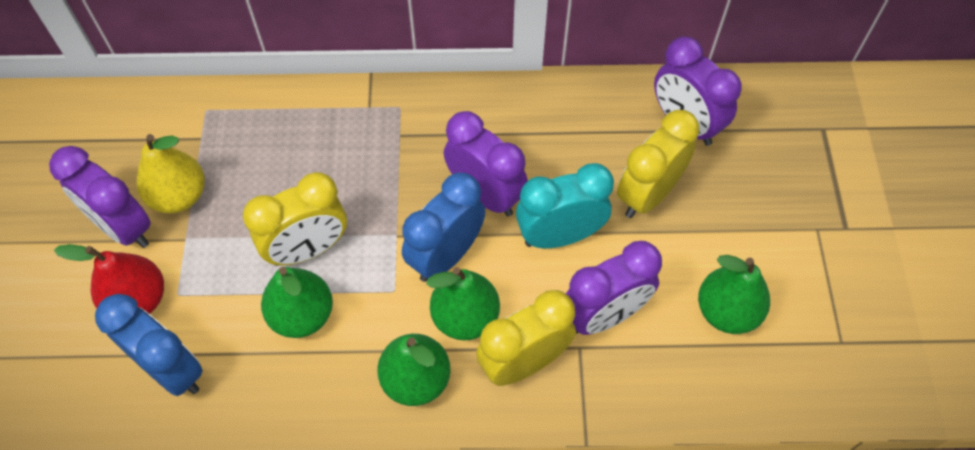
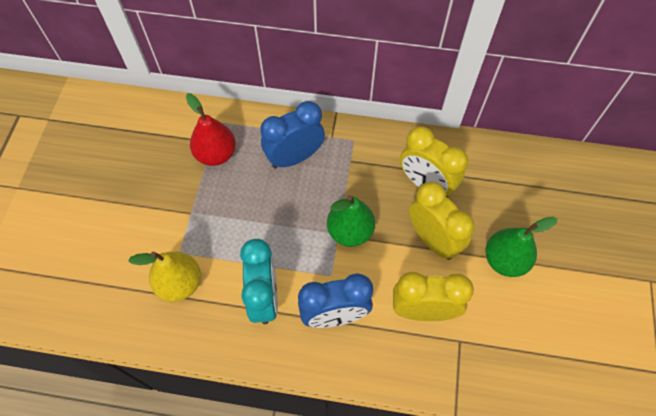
green pear: [261,267,333,338] [377,334,451,406] [426,267,500,340] [698,255,770,334] = 4 -> [327,195,375,247] [485,217,558,277] = 2
purple clock: [49,146,151,248] [444,111,528,216] [566,241,662,335] [654,37,742,146] = 4 -> none = 0

